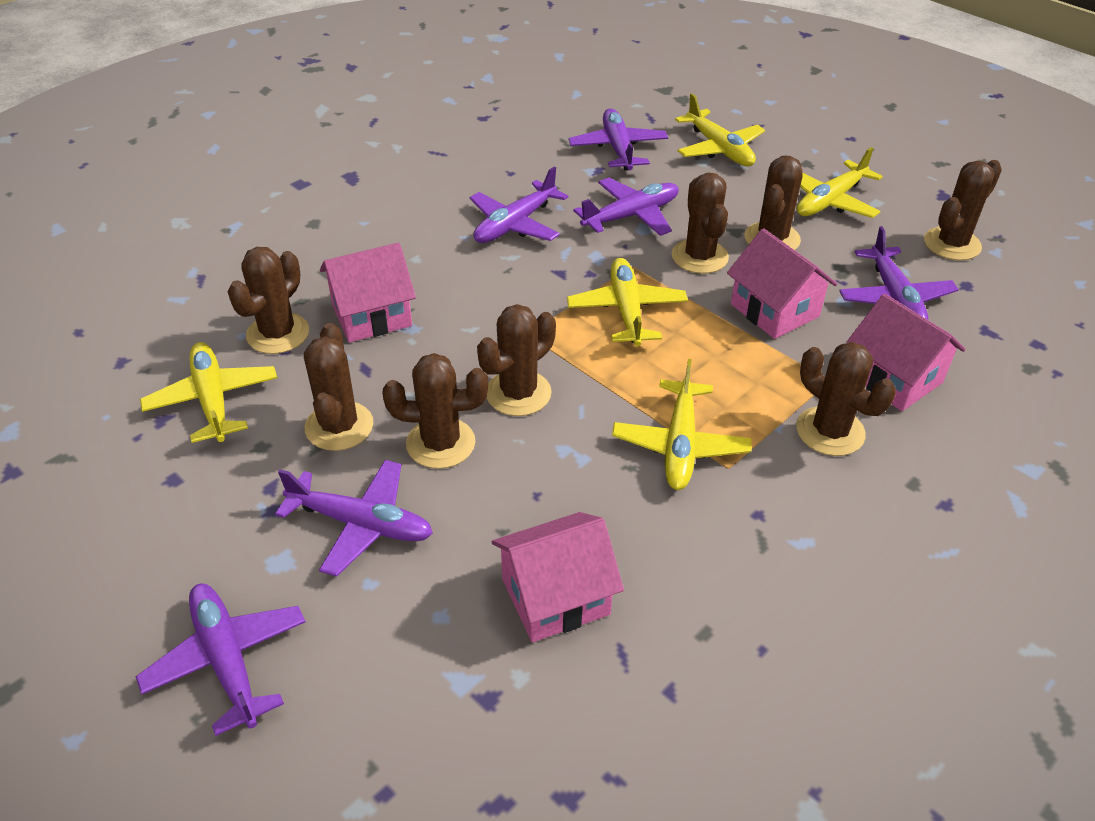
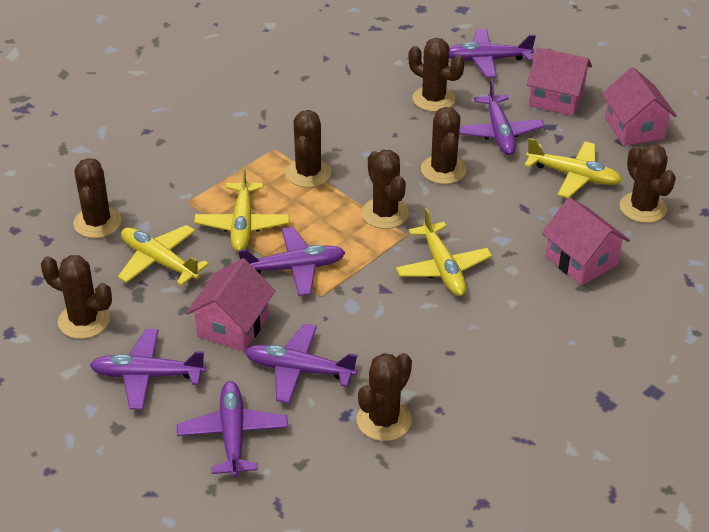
yellow plane: [140,342,277,443] [567,258,688,346] [612,359,752,490] [675,93,765,166] [797,147,883,218] = 5 -> [118,225,209,286] [194,166,290,252] [396,208,492,296] [524,138,622,198] = 4

